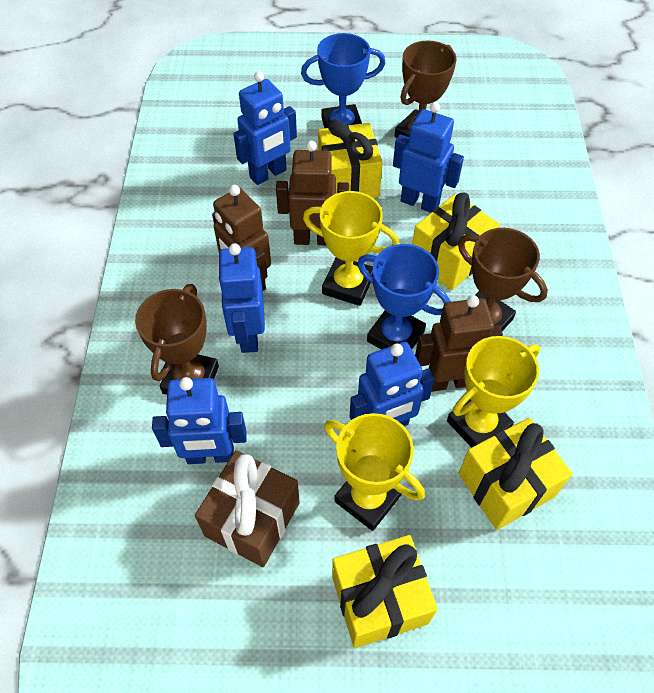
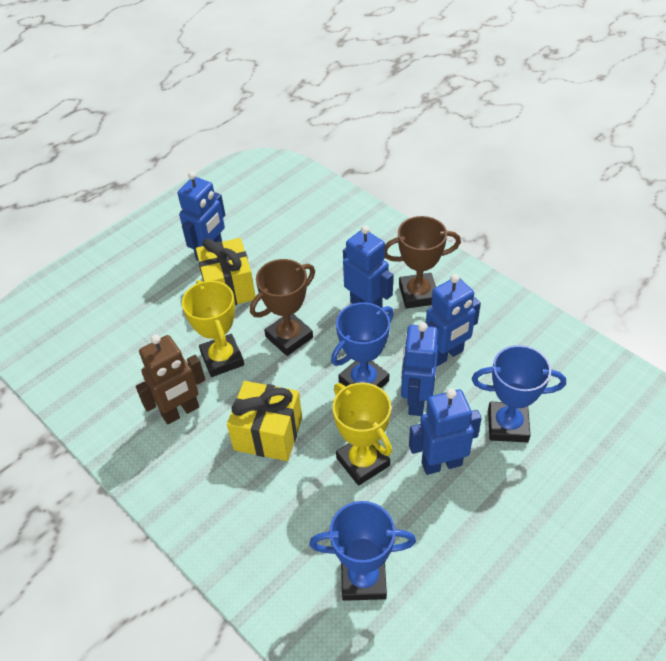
blue trophy: [301,33,385,128] [357,244,451,350] = 2 -> [309,501,416,601] [331,302,394,388] [472,345,566,442] = 3
brown gift: [195,450,300,567] = 1 -> none = 0
brown robot: [212,185,271,291] [276,140,349,245] [415,295,503,392] = 3 -> [136,334,205,424] = 1
brown trophy: [135,284,219,395] [395,41,456,138] [458,228,548,331] = 3 -> [250,259,315,356] [385,216,461,309] = 2
yellow gift: [318,119,383,198] [332,535,438,648] [412,193,500,290] [458,417,573,530] = 4 -> [196,238,256,305] [227,381,302,461] = 2
yellow trophy: [303,191,399,306] [324,413,425,531] [447,336,540,448] = 3 -> [182,280,244,377] [332,382,392,486] = 2

